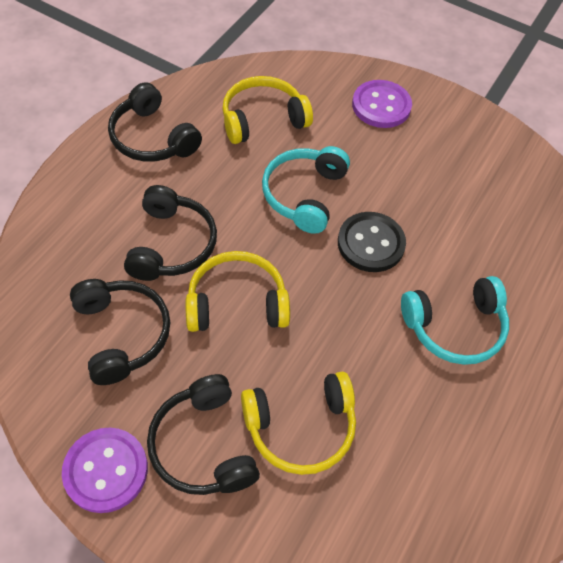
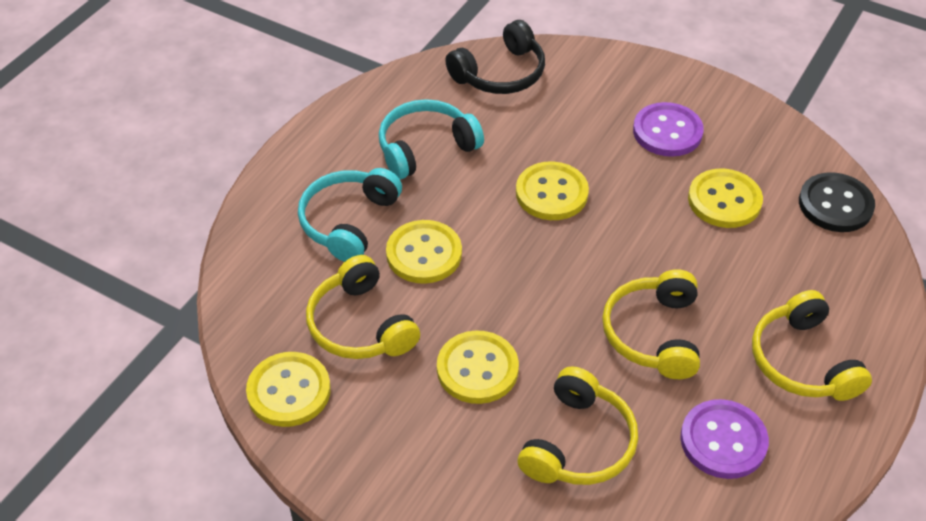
black headphones: [70,279,170,385] [108,82,202,162] [124,185,217,281] [147,374,260,495] = 4 -> [445,20,545,94] = 1
yellow button: none = 0 -> [246,352,331,427] [386,220,462,284] [437,331,519,404] [516,161,589,220] [688,168,763,228] = 5
yellow headphones: [185,251,290,332] [222,76,313,144] [241,372,356,475] = 3 -> [306,255,420,359] [518,366,638,485] [602,269,700,379] [752,290,872,401] = 4

